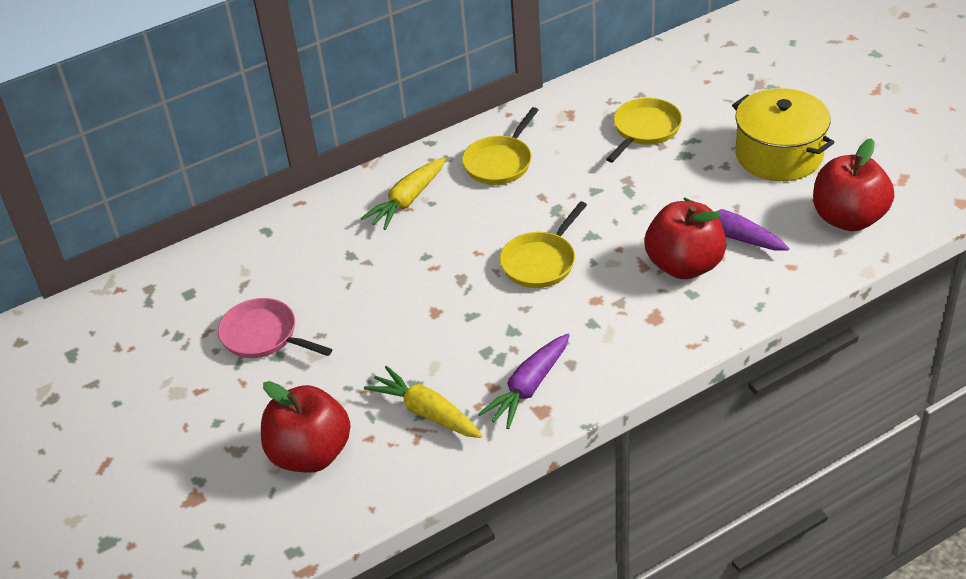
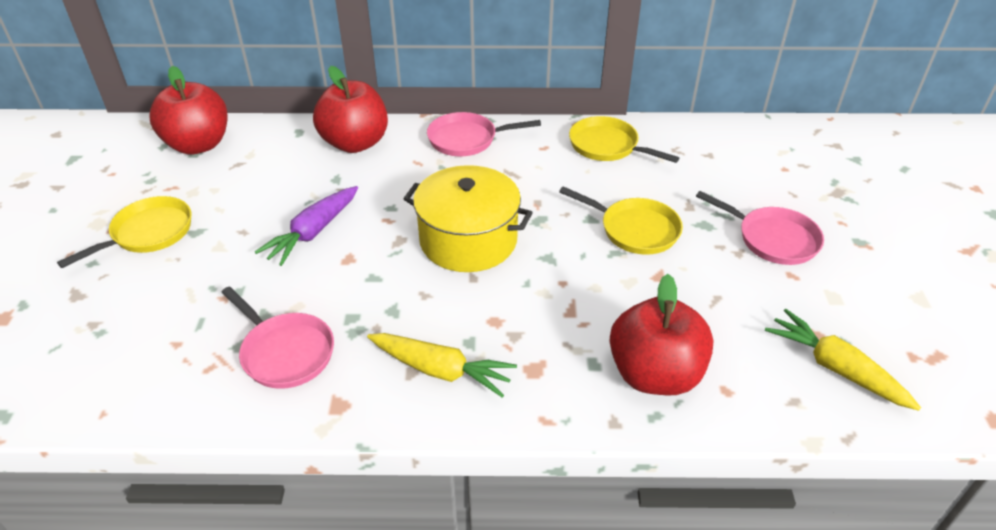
pink pan: [218,298,332,358] = 1 -> [221,286,334,389] [427,112,541,156] [696,191,824,265] = 3
purple carrot: [478,334,570,429] [684,198,789,251] = 2 -> [255,186,358,266] = 1

